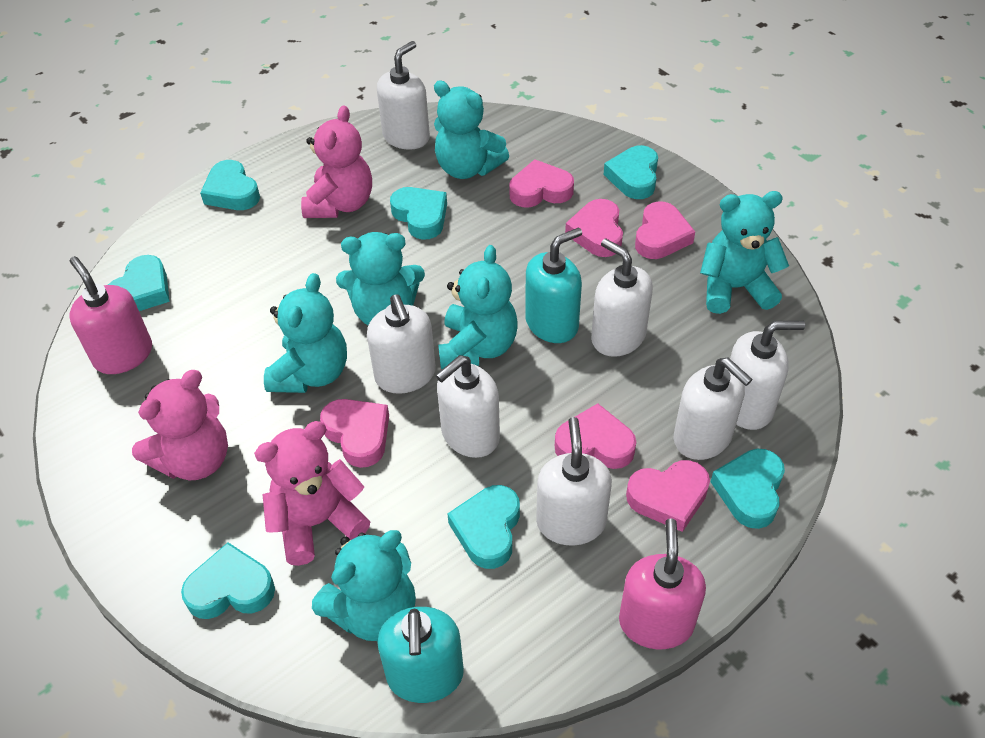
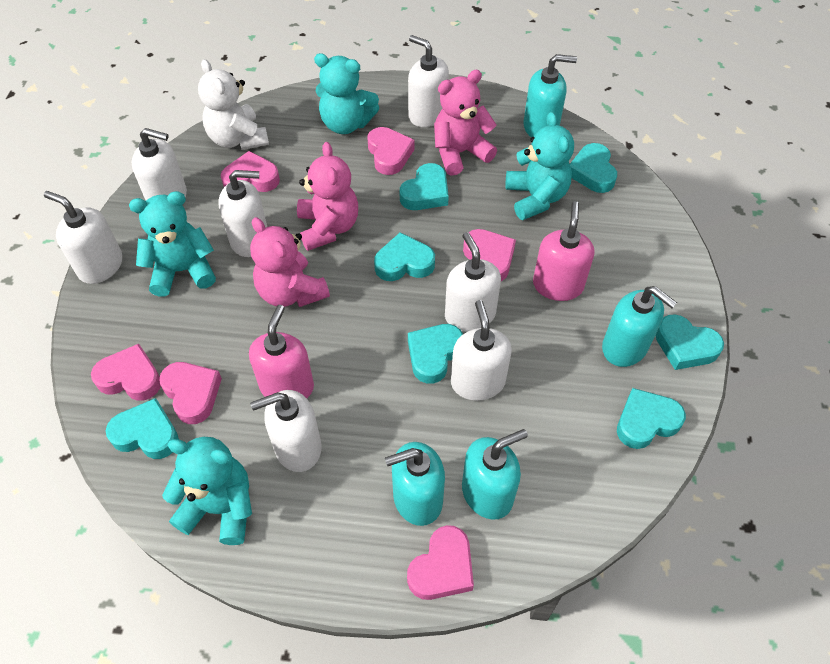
turquoise soap dispenser: [377,607,464,703] [525,227,582,343] = 2 -> [385,442,445,526] [462,429,528,520] [523,54,577,137] [602,286,677,367] = 4
turquoise teddy bear: [264,273,347,393] [312,530,416,641] [336,232,425,325] [434,80,509,179] [438,245,517,369] [700,191,789,314] = 6 -> [129,191,216,297] [162,437,252,545] [314,53,379,134] [506,112,574,220] = 4
white teddy bear: none = 0 -> [198,59,269,150] = 1

